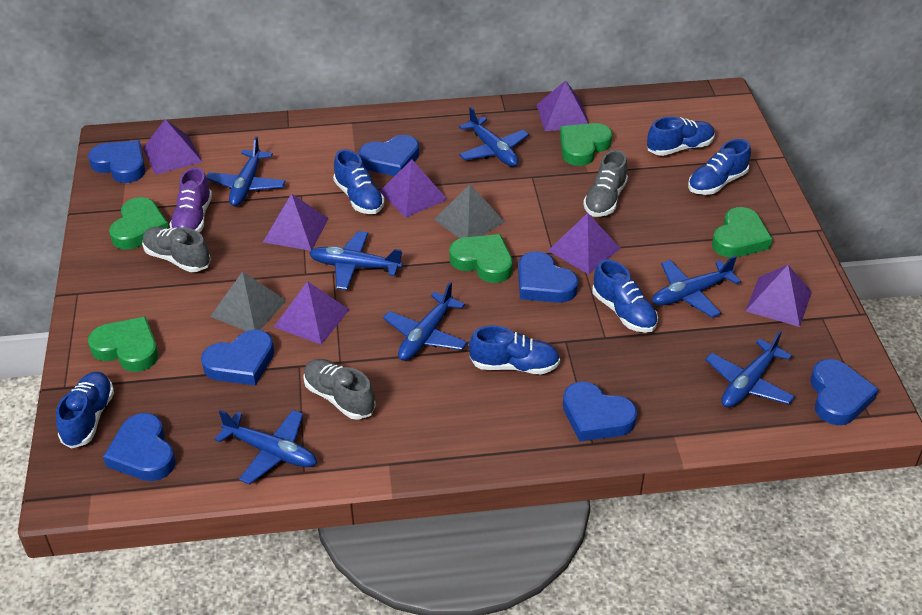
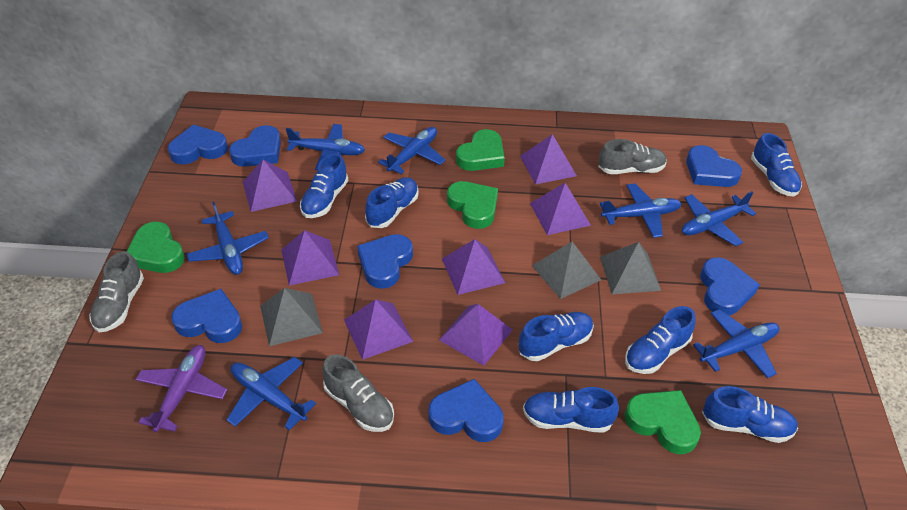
blue shoe: [56,372,114,449] [333,149,385,214] [469,326,560,374] [592,259,658,333] [647,116,715,156] [688,139,751,195] = 6 -> [300,153,348,218] [365,177,419,228] [519,312,594,361] [523,387,619,433] [625,306,696,374] [702,386,798,443] [751,133,802,197] = 7
green heart: [88,317,158,372] [109,197,169,250] [450,234,513,283] [560,123,612,166] [712,207,772,258] = 5 -> [127,222,185,273] [447,181,498,229] [456,129,505,171] [625,390,701,454] = 4
grey pyramid: [210,271,287,331] [434,184,505,238] = 2 -> [260,288,323,346] [532,242,601,299] [600,242,661,294] = 3
purple plane: none = 0 -> [135,345,227,432] = 1
purple shoe: [169,167,212,232] = 1 -> none = 0

